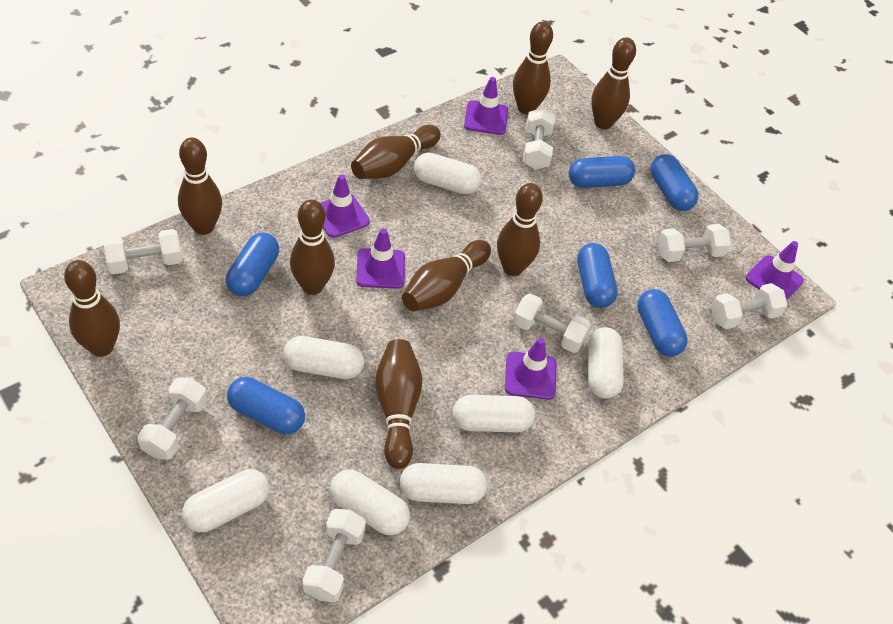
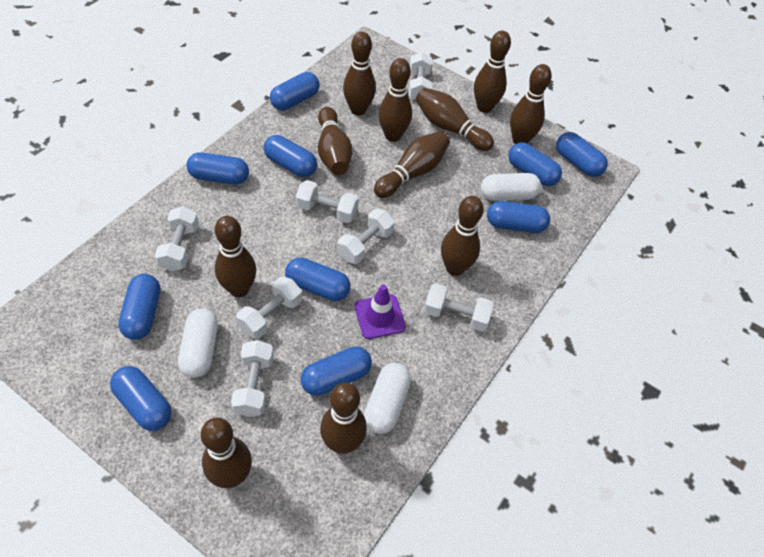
blue capsule: [226,233,279,296] [227,377,305,434] [568,156,635,188] [577,243,617,308] [637,289,688,357] [650,154,698,211] = 6 -> [110,366,172,431] [118,274,160,340] [187,152,249,185] [264,135,317,177] [270,72,320,110] [285,257,351,301] [301,346,372,396] [487,201,550,233] [508,142,562,186] [556,132,608,177] = 10
brown bowling pin: [64,260,120,357] [178,138,222,235] [290,199,335,295] [351,125,441,179] [375,339,423,469] [402,240,491,312] [497,183,543,276] [513,21,553,114] [591,37,636,129] = 9 -> [201,417,252,488] [215,216,256,297] [318,107,352,175] [320,382,367,454] [343,31,376,115] [374,131,450,198] [378,58,412,142] [416,88,494,151] [441,196,484,276] [474,31,511,113] [510,64,552,144] = 11
purple traffic cone: [320,174,370,238] [356,228,405,289] [464,77,508,135] [505,338,556,400] [746,241,804,301] = 5 -> [354,284,406,339] = 1
white capsule: [182,469,269,532] [283,336,364,379] [330,469,410,535] [400,463,487,504] [414,153,481,194] [452,395,535,432] [588,327,624,399] = 7 -> [178,308,218,378] [364,363,411,434] [481,173,541,201] = 3

